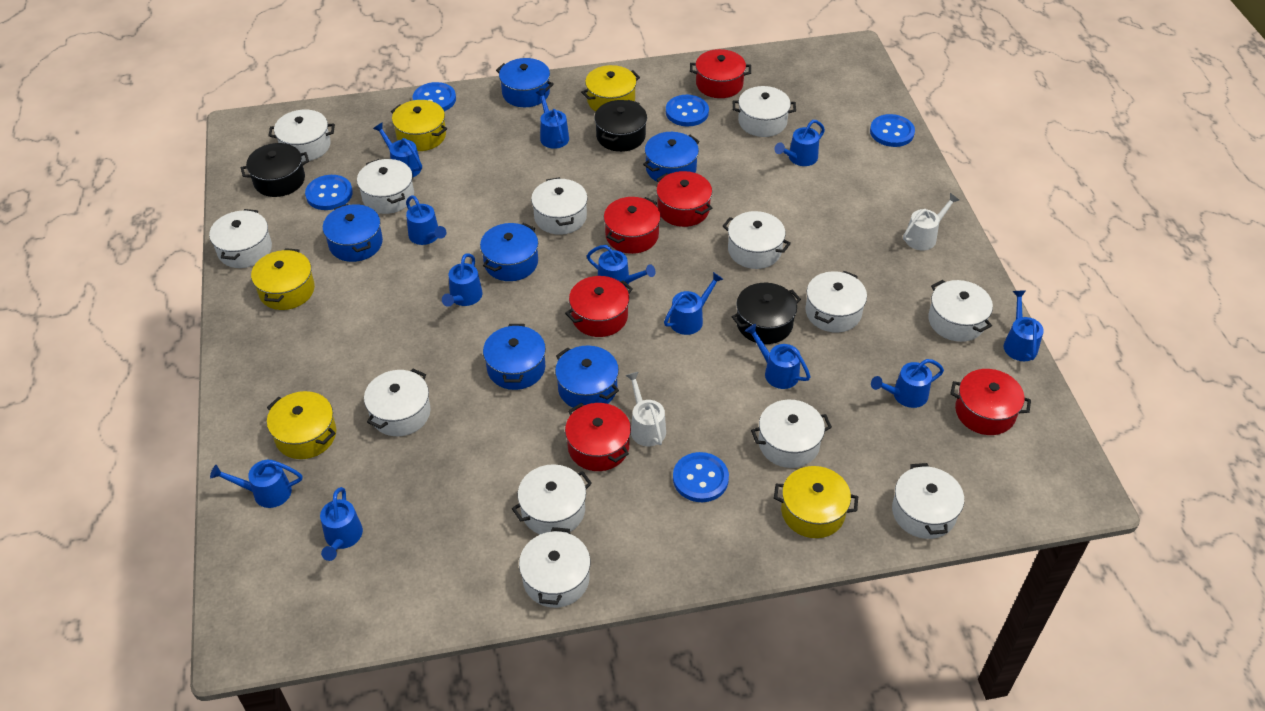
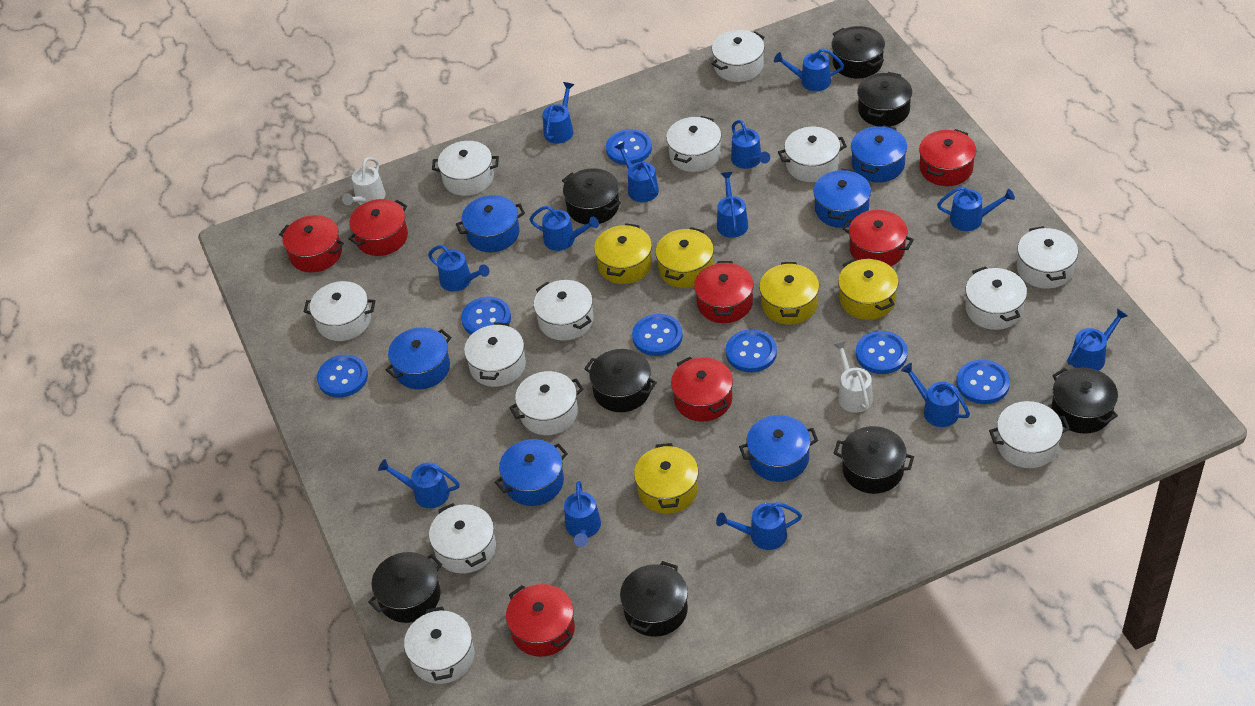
black pot: [241,143,309,197] [594,100,647,152] [732,283,801,344] = 3 -> [368,552,442,623] [562,168,621,224] [584,349,657,412] [620,561,688,637] [832,26,885,78] [834,426,914,494] [857,72,912,127] [1052,367,1118,433] = 8
blue button: [305,175,353,210] [413,82,456,111] [666,95,709,126] [673,452,729,502] [870,114,915,147] = 5 -> [317,355,368,397] [461,297,511,335] [606,129,652,165] [632,314,683,356] [726,329,777,372] [856,331,908,374] [956,360,1010,404] = 7
blue watering can: [210,460,302,508] [320,487,363,561] [373,122,422,178] [406,195,446,245] [442,253,482,307] [536,89,569,149] [587,245,656,288] [664,272,723,335] [745,324,810,389] [774,120,825,166] [871,359,944,408] [1004,291,1044,361] = 12 -> [378,459,460,508] [428,245,489,292] [529,206,599,251] [543,82,574,144] [564,481,601,547] [615,142,659,202] [716,502,802,550] [717,172,748,238] [731,120,770,169] [774,48,844,91] [901,363,970,427] [937,187,1015,231] [1067,308,1128,371] = 13
red pot: [565,276,633,337] [565,403,631,471] [604,197,661,254] [656,171,712,227] [690,49,751,98] [950,369,1031,435] = 6 -> [279,215,344,273] [348,199,408,256] [506,584,575,657] [671,357,733,422] [694,261,754,323] [842,210,914,266] [919,129,976,186] = 7

